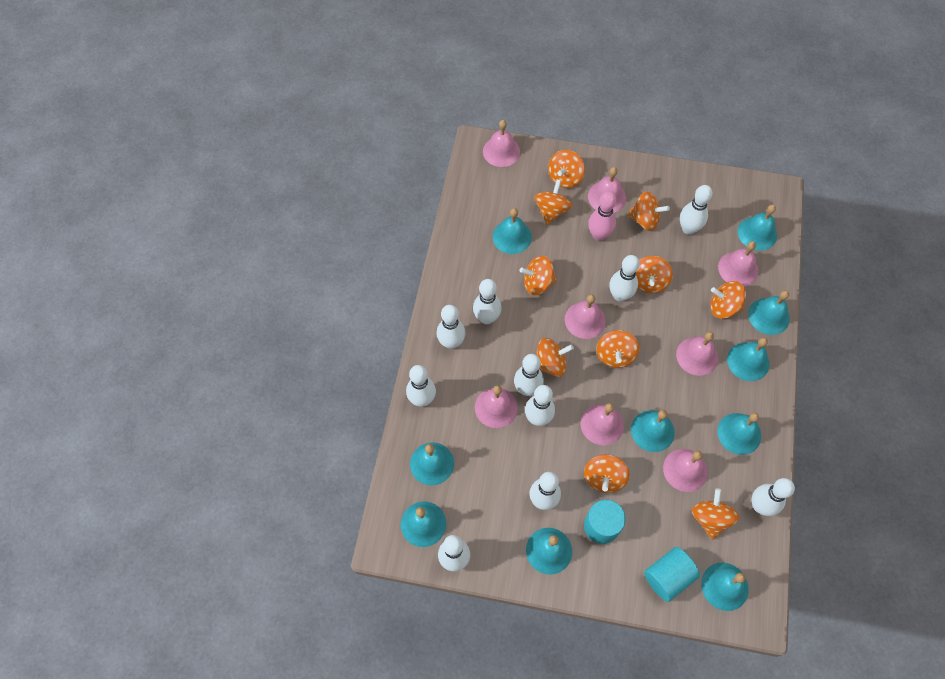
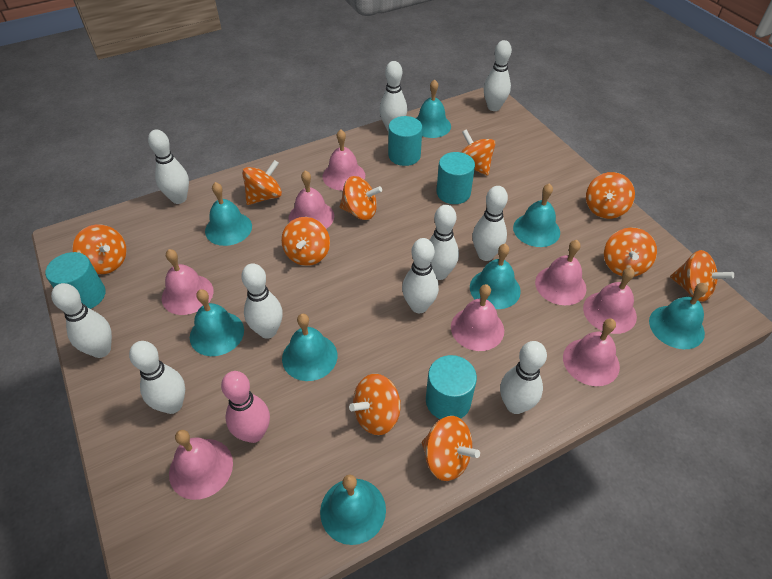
turquoise bell: [401,502,446,547] [410,442,454,485] [493,208,532,254] [526,528,572,574] [631,410,675,452] [701,562,749,611] [717,413,761,455] [727,337,769,381] [738,205,777,251] [748,290,790,335] = 10 -> [190,289,244,356] [205,182,252,246] [282,314,337,381] [320,474,386,545] [416,79,451,138] [470,244,521,309] [513,183,560,247] [649,283,708,349] = 8
turquoise cylinder: [584,500,626,544] [644,547,700,602] = 2 -> [45,252,105,309] [388,116,422,166] [426,355,477,419] [436,152,475,204] = 4

